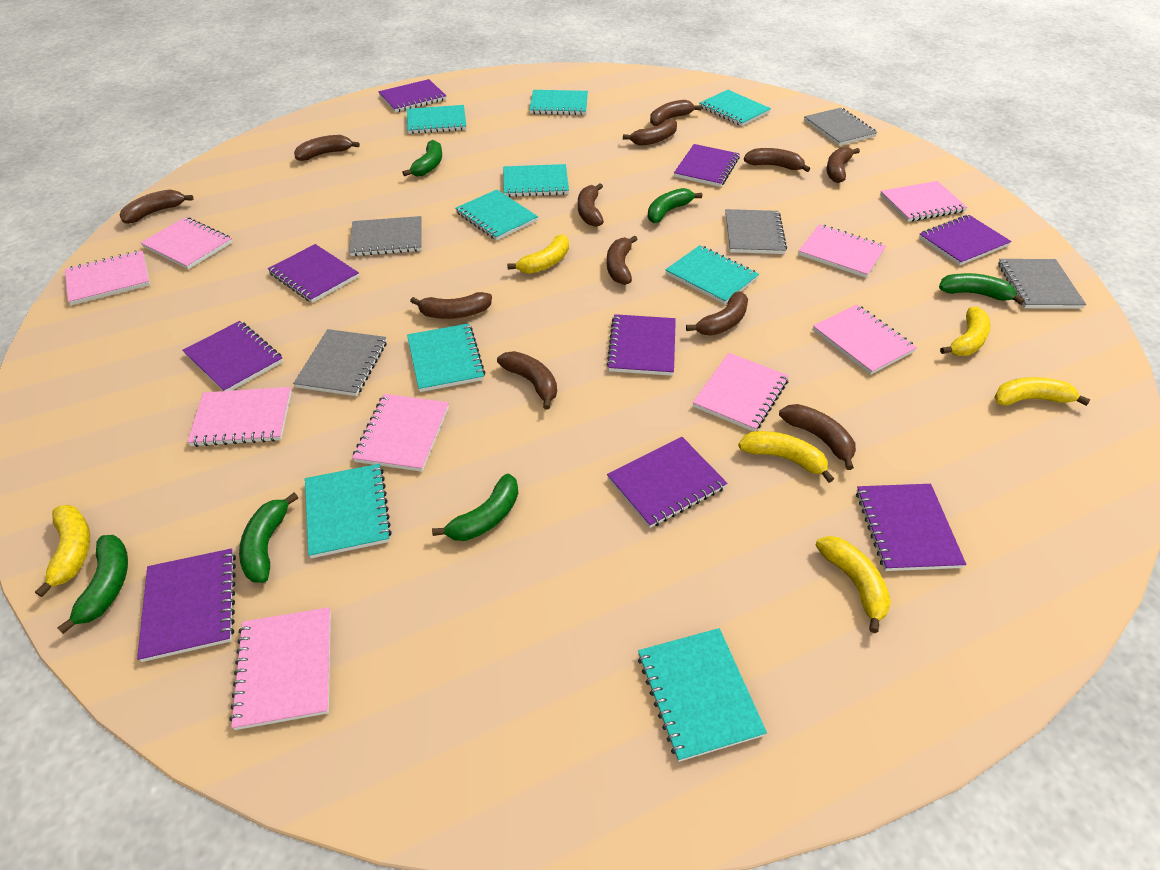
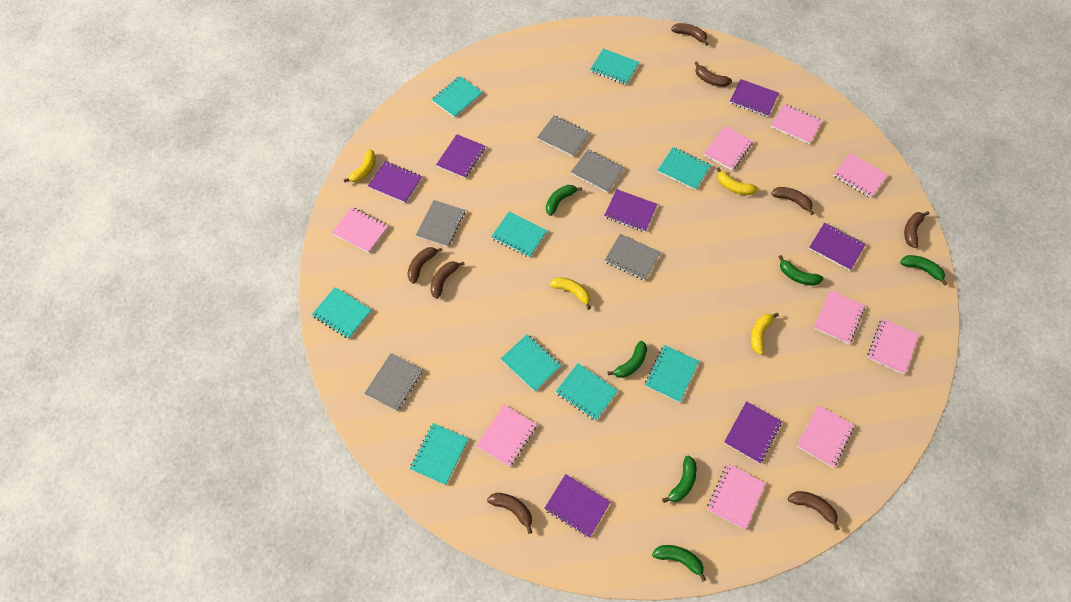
brown banana: [120,190,193,224] [294,135,360,161] [410,292,492,319] [497,351,557,410] [578,183,604,227] [607,235,638,285] [623,119,677,146] [650,100,701,126] [686,291,748,336] [744,148,810,172] [779,404,856,470] [826,146,860,183] = 12 -> [407,247,443,284] [430,261,465,299] [487,493,532,534] [671,23,708,46] [695,62,732,87] [771,187,814,215] [787,491,839,530] [904,211,929,248] = 8
purple notebook: [137,548,236,662] [182,321,283,391] [268,244,359,303] [378,79,446,112] [607,314,676,376] [607,437,727,528] [674,144,740,187] [856,484,966,571] [919,215,1012,266] = 9 -> [368,161,422,203] [436,134,485,179] [544,474,610,538] [604,189,658,232] [724,401,782,464] [730,79,779,117] [809,223,866,271] = 7
yellow banana: [35,505,90,597] [507,234,569,274] [738,431,834,483] [815,536,891,633] [940,307,991,356] [994,377,1091,406] = 6 -> [344,149,376,182] [550,277,591,310] [717,167,758,195] [751,313,779,355] = 4

